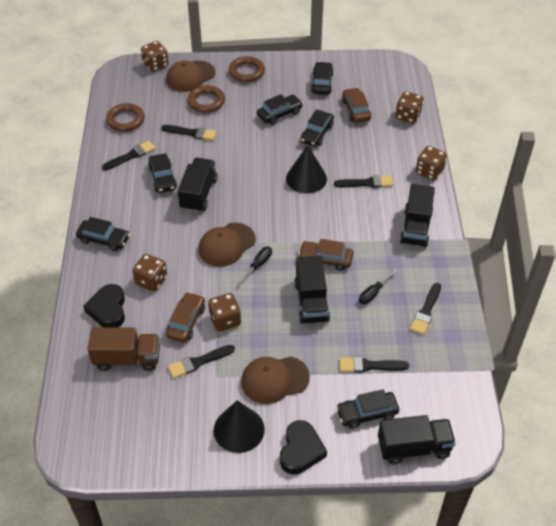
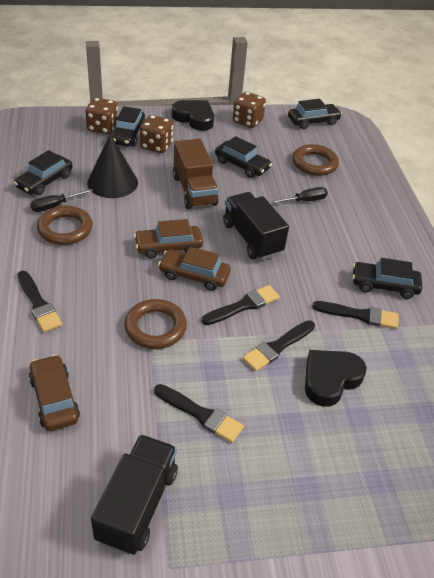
black brush: [102,141,156,170] [161,125,217,141] [168,345,235,379] [334,175,394,188] [339,357,409,373] [410,283,441,335] = 6 -> [17,271,62,332] [154,384,244,443] [201,285,280,325] [242,320,315,371] [313,301,399,329] = 5
black car: [76,217,130,251] [148,153,177,193] [257,94,303,125] [300,109,334,147] [311,62,334,95] [336,389,399,429] = 6 -> [14,150,73,196] [111,106,145,146] [215,136,272,178] [288,99,342,129] [352,258,422,299] = 5
black cone: [213,400,265,453] [286,145,327,194] = 2 -> [87,134,138,198] = 1
black truck: [178,158,218,213] [294,256,330,324] [378,415,456,465] [400,184,435,248] = 4 -> [91,434,178,555] [223,192,289,260] = 2
brown cap: [166,60,215,92] [198,223,256,267] [241,357,310,404] = 3 -> none = 0
brown dice: [132,254,167,292] [141,41,169,72] [208,293,241,332] [396,91,424,123] [416,146,447,180] = 5 -> [86,98,118,134] [140,115,173,153] [233,92,266,128] = 3

